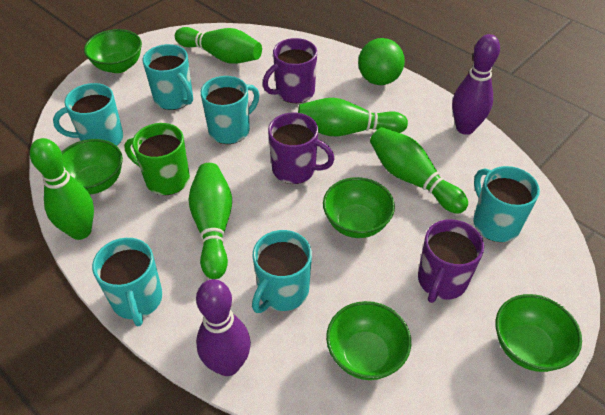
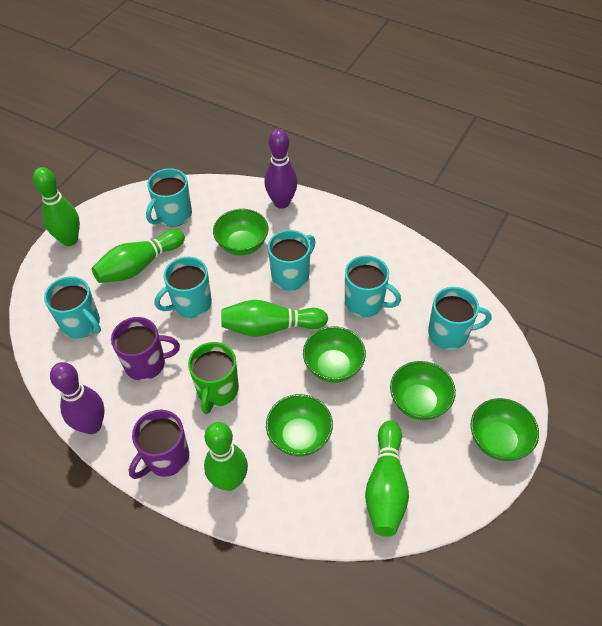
green ball: [358,38,405,85] = 1 -> none = 0
purple mug: [263,38,317,103] [268,113,335,184] [418,219,484,303] = 3 -> [111,317,180,381] [129,410,189,479] = 2

